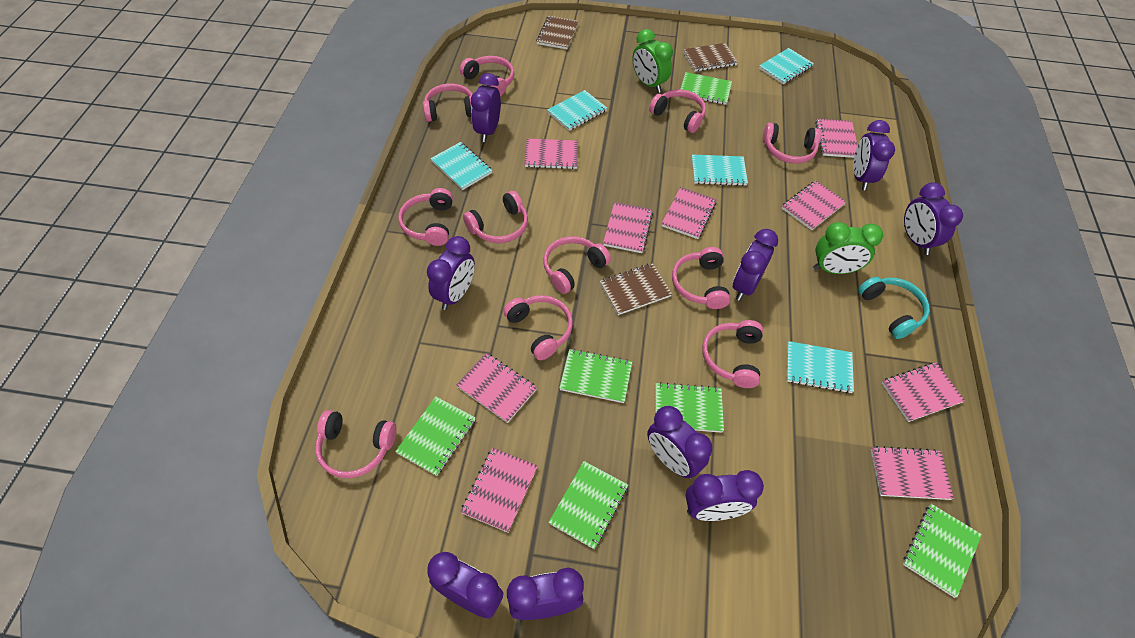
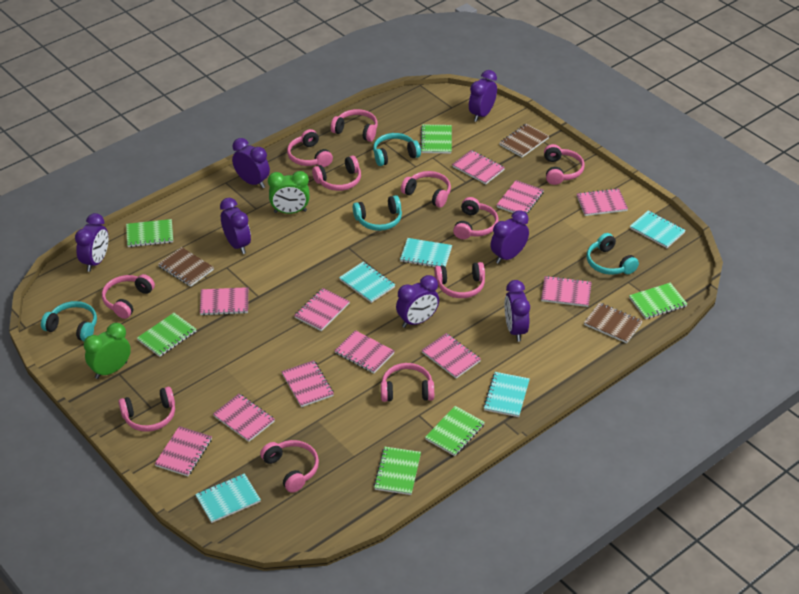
pink notebook: [456,353,537,423] [461,448,538,533] [524,139,578,169] [603,202,653,253] [662,187,717,239] [782,180,846,230] [816,119,857,158] [871,446,954,500] [882,362,965,422] = 9 -> [155,426,212,476] [200,287,248,315] [213,394,275,442] [281,360,334,407] [294,288,350,331] [334,330,394,373] [422,333,481,378] [452,150,505,184] [497,180,544,214] [541,276,592,307] [577,188,628,216] = 11
purple clock: [427,236,475,310] [427,552,503,618] [471,73,501,142] [507,568,584,620] [647,406,712,479] [685,470,764,521] [733,229,778,301] [853,120,895,190] [904,182,963,255] = 9 -> [75,213,108,272] [220,198,251,254] [232,138,270,188] [396,275,439,328] [469,70,497,122] [491,210,529,264] [504,280,530,342] = 7
turquoise headphones: [858,277,930,339] = 1 -> [41,301,97,341] [353,195,402,231] [373,133,421,166] [587,233,639,275] = 4

